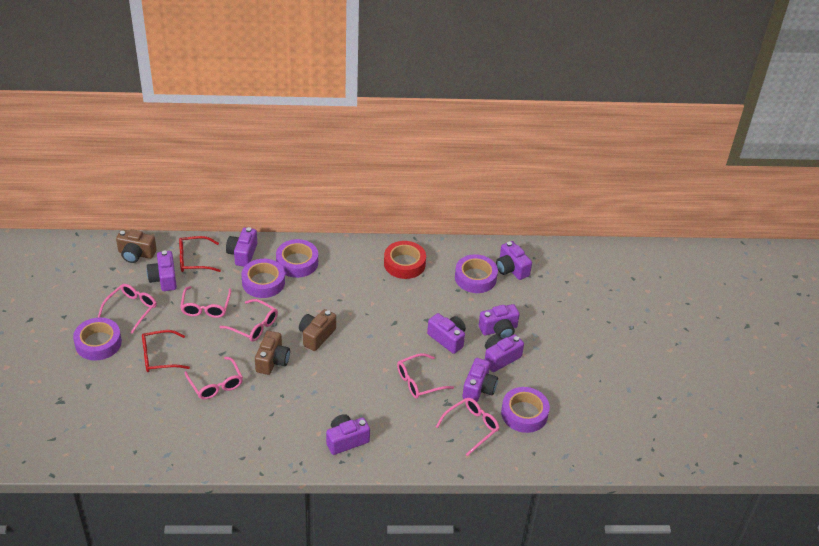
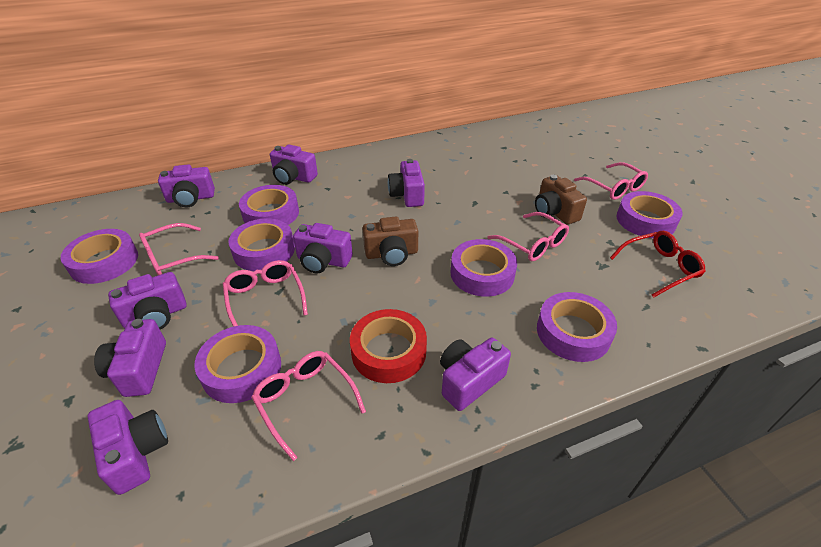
brown camera: [116,229,157,263] [255,331,290,375] [299,309,336,351] = 3 -> [363,217,418,266] [535,175,587,225] = 2
pink glasses: [98,284,157,334] [180,286,231,318] [184,357,243,400] [220,299,278,342] [397,353,454,399] [436,398,500,456] = 6 -> [139,223,219,275] [223,260,308,327] [251,351,366,461] [487,212,569,261] [574,162,648,200] = 5
purple tape: [73,317,122,361] [241,259,285,298] [276,239,318,278] [455,254,498,293] [501,387,550,433] = 5 -> [61,229,138,284] [195,325,281,403] [228,218,295,271] [239,185,299,225] [451,239,517,297] [537,292,617,362] [617,191,682,238] = 7
red glasses: [142,330,190,372] [179,236,221,272] = 2 -> [610,231,706,298] = 1

